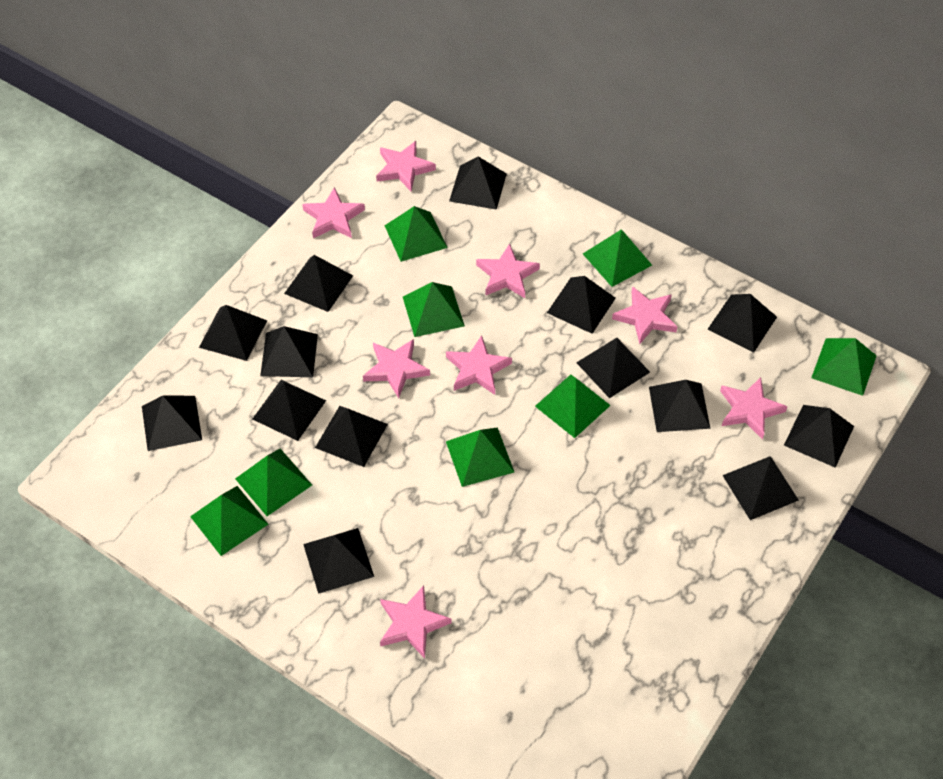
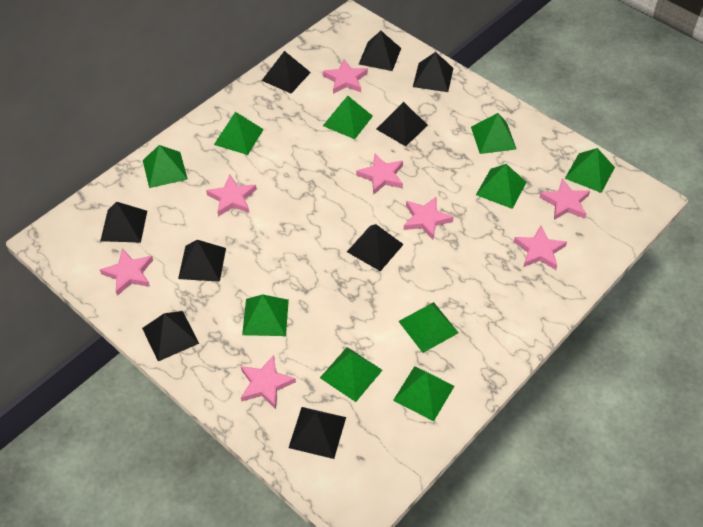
black pyramid: [142,395,202,451] [199,305,267,361] [253,380,326,441] [260,326,318,377] [284,255,353,312] [303,528,374,594] [315,406,388,467] [449,156,507,210] [547,276,615,334] [576,338,650,398] [649,380,711,432] [708,294,777,352] [722,456,799,520] [784,405,854,468] = 14 -> [100,202,147,243] [142,311,199,361] [178,240,226,282] [262,51,311,94] [289,407,346,459] [347,224,404,271] [359,31,401,71] [376,102,428,146] [413,52,453,92] = 9
green pyramid: [190,486,269,556] [235,449,312,516] [384,206,448,262] [403,282,465,337] [446,427,514,487] [535,374,611,438] [583,229,652,287] [811,338,877,396] = 8 -> [143,145,188,188] [214,112,264,155] [242,294,289,336] [320,347,382,402] [323,96,373,139] [393,366,454,421] [398,302,459,353] [471,113,516,154] [476,164,527,209] [565,148,615,193] = 10

